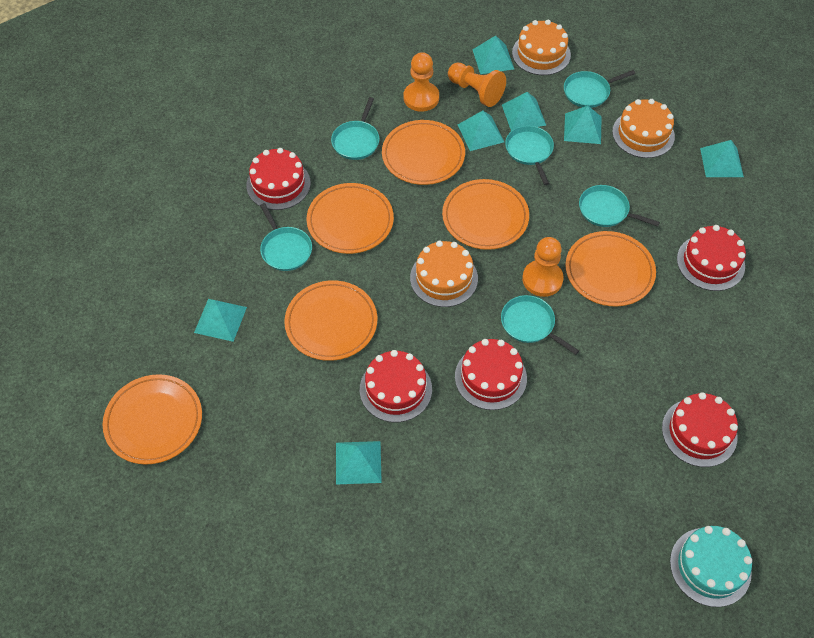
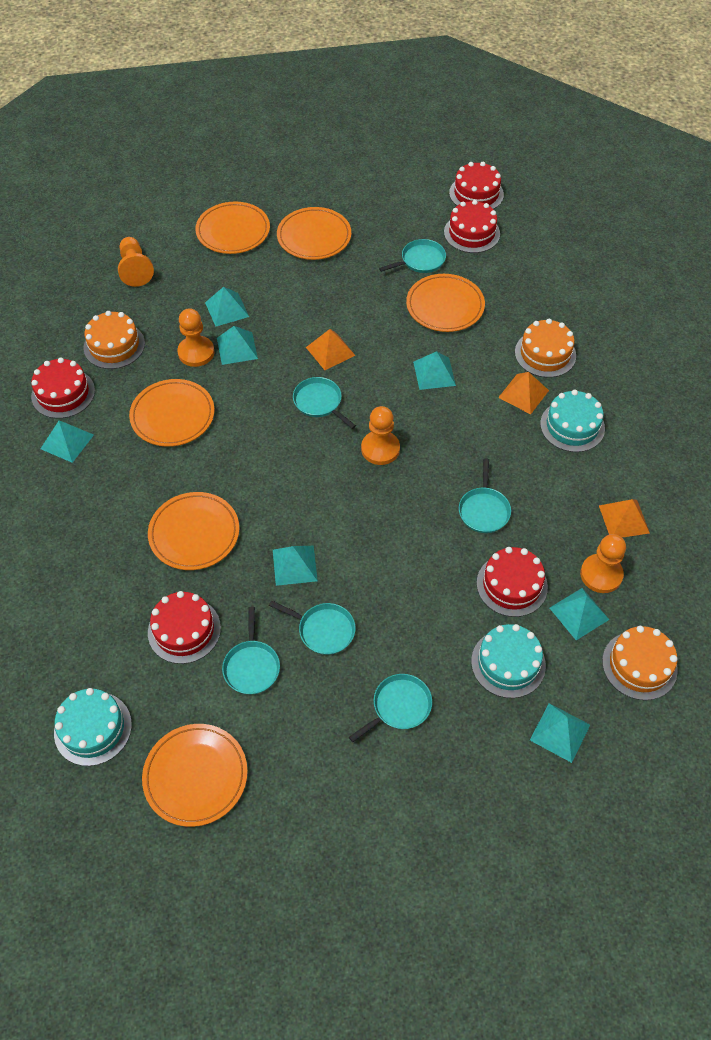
orange pawn: [404,52,439,112] [448,63,506,107] [522,237,564,297] = 3 -> [118,237,154,287] [177,308,214,367] [361,406,400,465] [580,534,626,593] = 4
orange pyramid: none = 0 -> [306,329,356,370] [498,372,549,414] [599,499,650,538] = 3
turquoise cake: [670,526,752,607] = 1 -> [54,688,132,766] [471,624,546,698] [540,390,605,452] = 3

